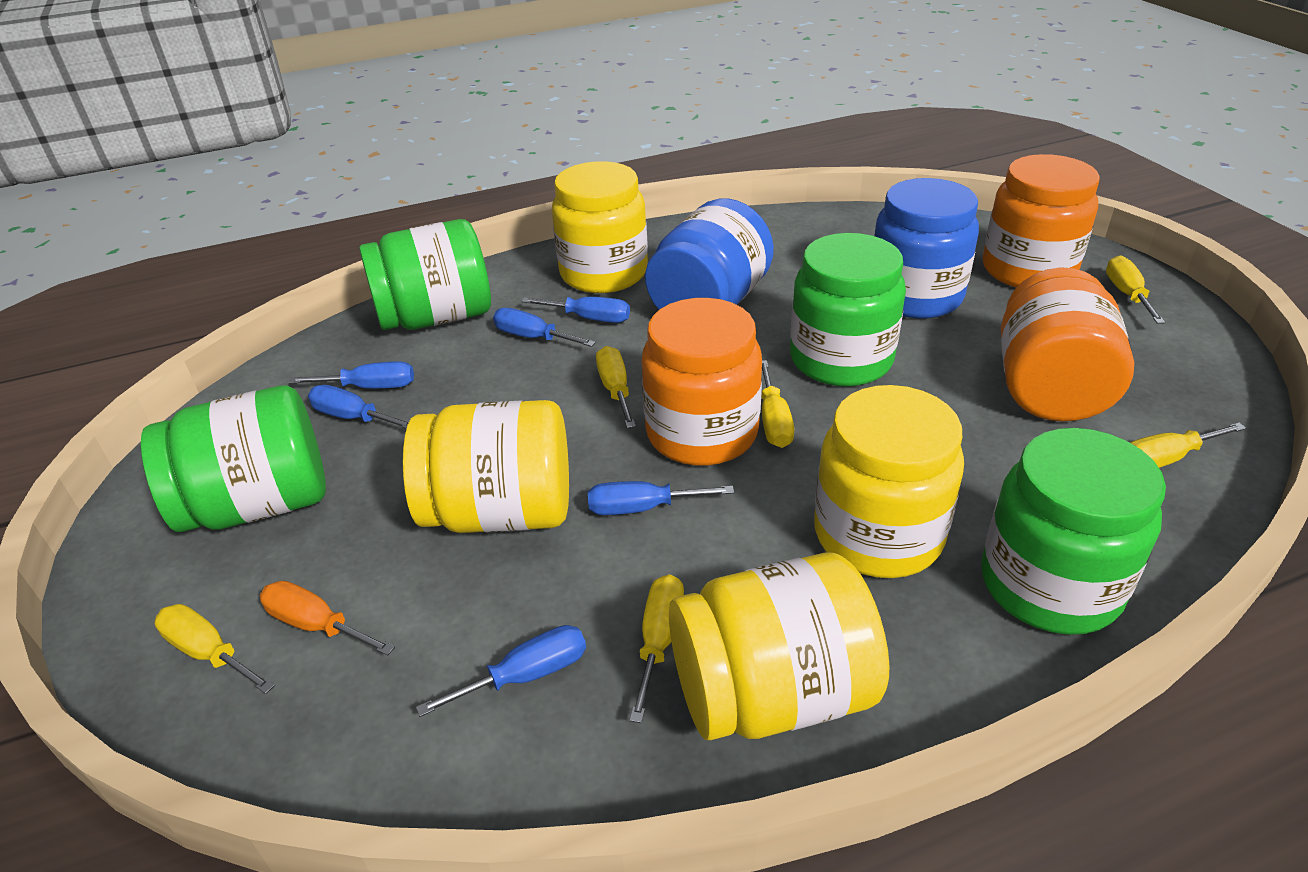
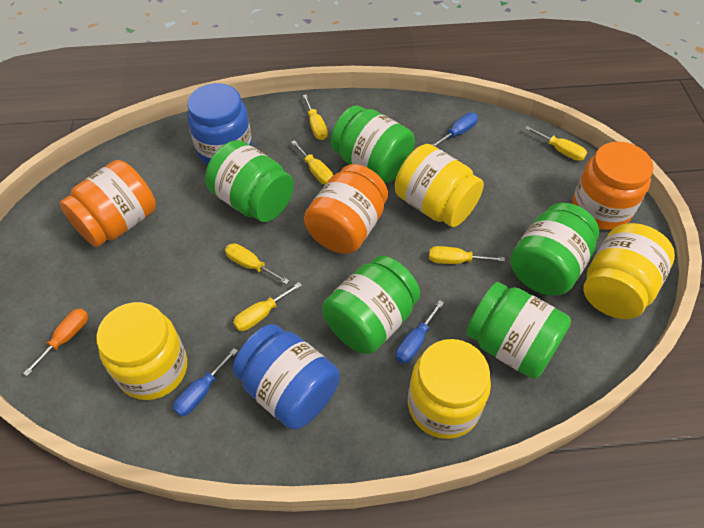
blue screwdriver: [289,361,414,388] [308,385,409,429] [416,625,586,717] [493,308,596,347] [521,297,630,323] [588,481,734,515] = 6 -> [173,348,238,416] [396,300,444,364] [432,113,478,147] = 3
green jar: [141,385,326,532] [359,219,491,330] [790,233,906,386] [981,428,1166,635] = 4 -> [205,140,294,222] [322,256,420,354] [331,105,415,183] [466,282,571,379] [510,203,599,296] = 5

